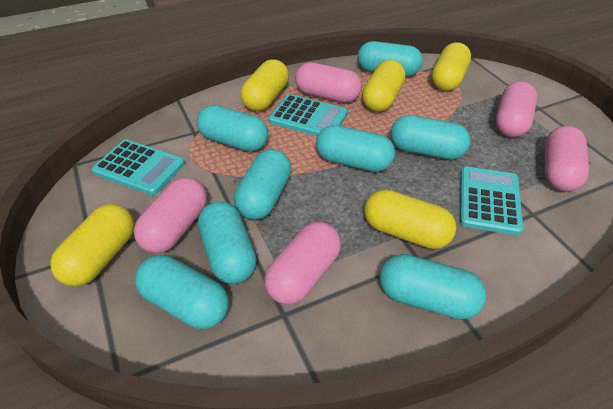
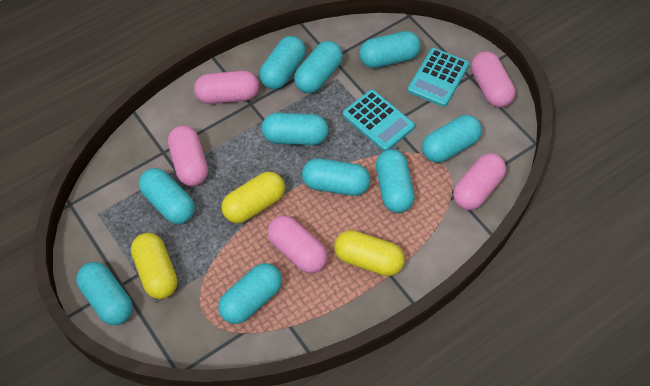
turquoise calculator: [92,139,185,195] [269,94,348,136] [460,167,524,235] = 3 -> [343,90,415,151] [408,48,469,107] = 2
turquoise capsule: [135,255,229,329] [197,105,268,152] [198,201,257,284] [234,149,291,220] [316,125,395,172] [358,41,423,77] [379,254,486,319] [390,115,470,160] = 8 -> [76,262,133,325] [139,168,195,224] [218,263,282,324] [259,36,306,89] [262,113,328,145] [294,41,343,93] [302,159,370,196] [359,31,421,68] [376,149,415,213] [422,115,482,163] = 10
yellow capsule: [50,204,135,286] [240,59,289,111] [362,60,406,112] [364,190,456,249] [432,42,471,91] = 5 -> [131,233,177,299] [222,172,285,223] [334,230,405,276] = 3

